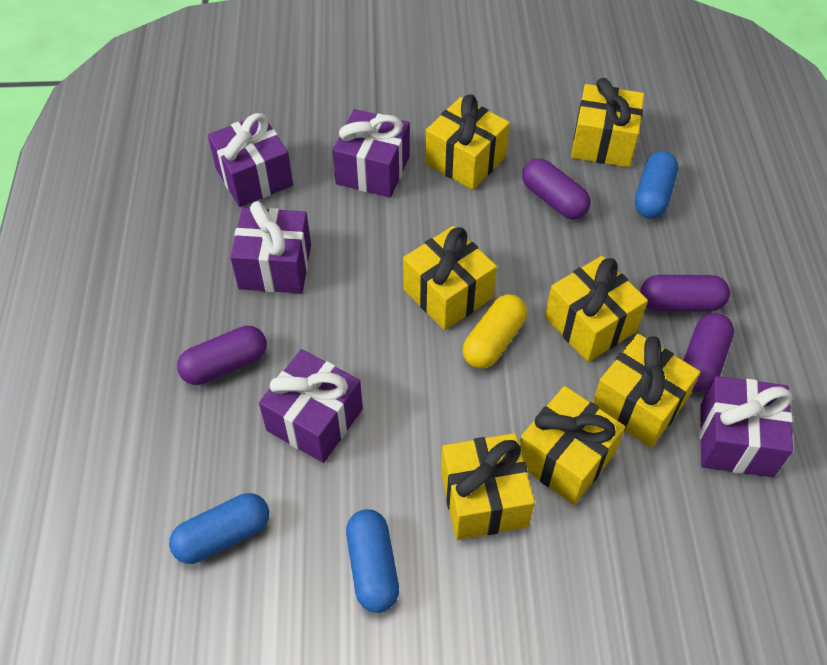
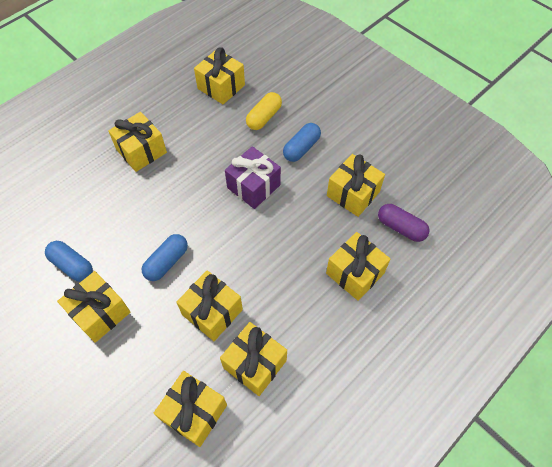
purple capsule: [177,326,267,385] [522,158,591,219] [640,275,730,311] [683,313,734,392] = 4 -> [378,204,430,242] = 1
purple gift: [208,113,293,207] [230,201,311,293] [259,349,363,463] [332,109,410,198] [700,376,793,477] = 5 -> [225,146,281,209] = 1
yellow gift: [403,226,497,330] [425,95,510,190] [441,433,535,540] [519,386,625,505] [545,256,648,362] [571,78,644,167] [593,334,700,447] = 7 -> [57,271,130,343] [108,112,167,172] [154,371,227,447] [176,270,243,341] [194,47,245,104] [220,322,287,396] [326,232,390,300] [327,154,385,217] = 8

